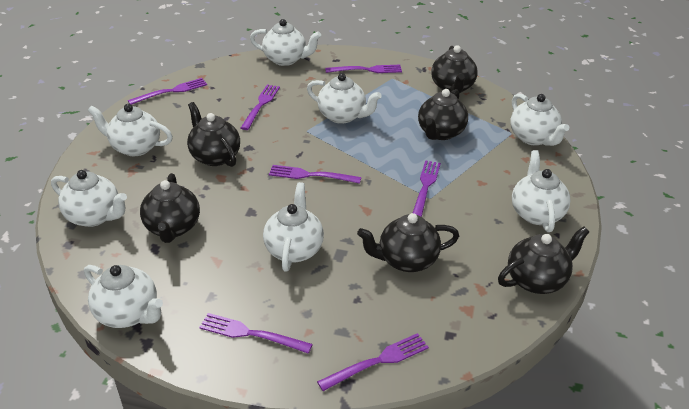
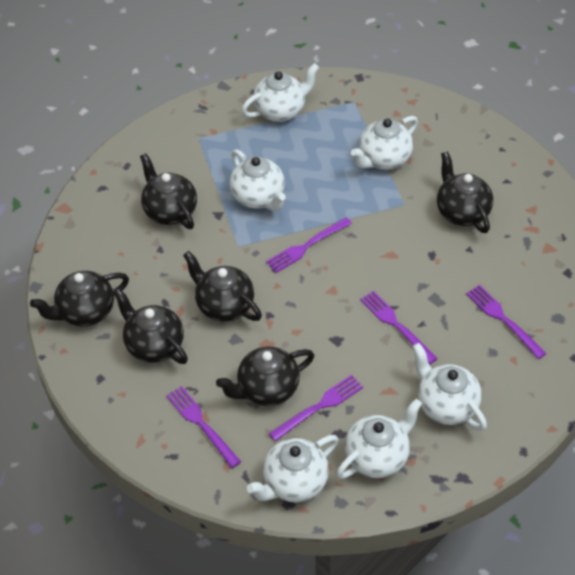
purple fork: [128,78,207,105] [199,313,313,354] [241,85,280,130] [269,165,361,184] [317,333,429,391] [325,65,402,73] [413,160,441,217] = 7 -> [166,386,241,468] [266,217,352,273] [269,375,363,441] [360,291,438,364] [466,285,546,359] = 5
white teapot: [51,170,127,227] [84,265,163,328] [87,104,173,156] [250,19,321,66] [263,182,324,271] [307,73,382,124] [510,93,569,146] [512,150,571,232] = 8 -> [230,149,286,211] [241,63,319,122] [247,435,338,502] [336,399,422,479] [351,116,418,170] [412,343,487,431] = 6

